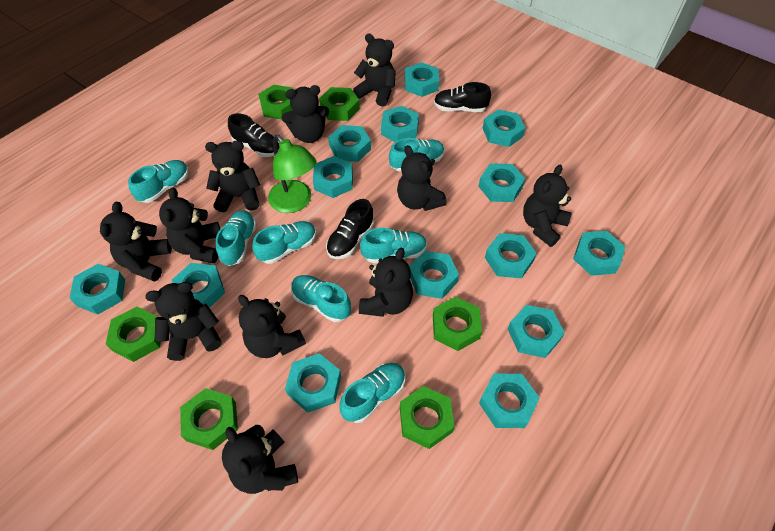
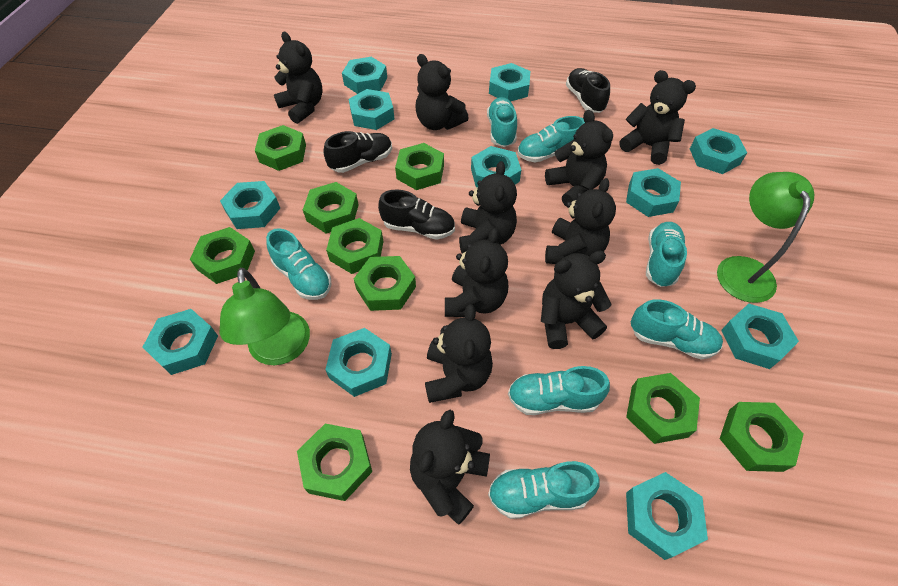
black teddy bear: [100,202,172,282] [145,282,222,361] [159,188,220,263] [205,141,260,212] [222,425,298,494] [238,295,306,358] [281,85,329,143] [353,33,396,107] [359,248,413,317] [397,145,447,211] [523,165,572,247] = 11 -> [274,32,323,124] [410,410,490,525] [415,54,469,130] [425,304,493,403] [445,228,508,317] [459,161,517,254] [541,251,611,349] [545,110,613,206] [545,178,616,264] [619,70,696,165] = 10
green lamp: [268,135,316,213] = 1 -> [220,268,310,365] [717,172,814,303] = 2
green nut: [106,307,161,362] [180,388,238,450] [258,85,293,120] [319,87,360,121] [400,386,455,449] [433,297,482,351] = 6 -> [190,227,255,284] [255,125,306,171] [297,424,372,501] [303,182,359,234] [326,218,383,274] [354,256,416,311] [395,143,444,190] [626,373,700,444] [720,402,804,472] = 9
turquoise nut: [69,263,125,315] [172,263,225,308] [285,353,341,413] [313,156,353,198] [328,125,371,162] [381,106,419,142] [405,62,439,97] [409,251,459,299] [478,163,525,202] [479,374,540,428] [483,109,525,147] [485,233,537,278] [508,305,565,358] [573,231,625,276] = 14 -> [143,309,218,375] [220,181,280,229] [325,328,392,397] [342,57,387,94] [349,89,394,130] [471,146,521,187] [489,63,530,101] [626,168,681,217] [626,472,708,560] [690,128,747,174] [721,304,799,369] = 11

